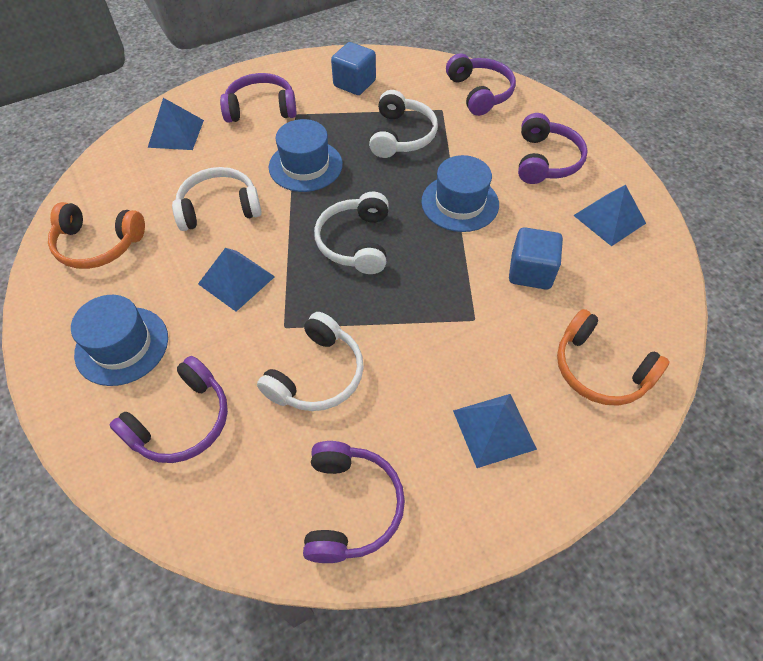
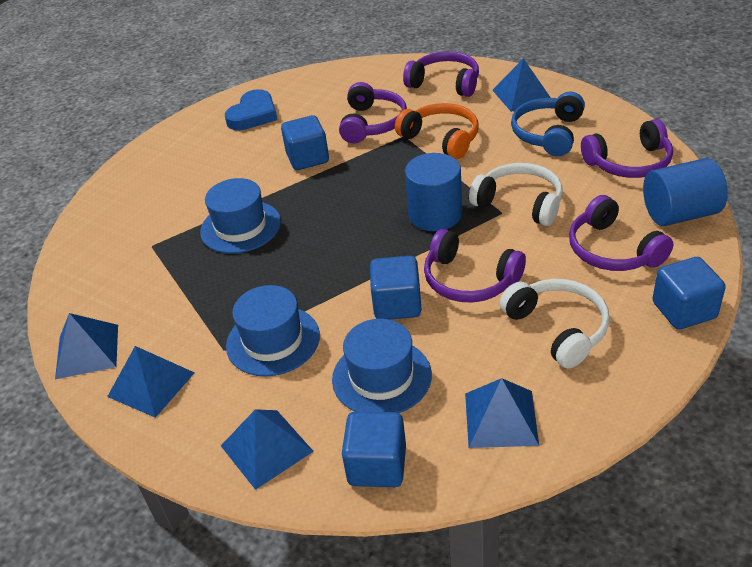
blue cube: [331,42,376,95] [509,227,563,290] = 2 -> [281,115,329,170] [342,412,406,487] [370,256,422,320] [652,257,726,329] = 4
blue cylinder: none = 0 -> [405,153,462,231] [643,158,728,226] = 2
blue headphones: none = 0 -> [511,92,585,156] = 1
blue heart: none = 0 -> [225,89,278,130] = 1
blue pyramid: [148,98,204,150] [198,248,275,312] [453,394,537,468] [573,185,646,246] = 4 -> [55,313,118,379] [107,346,195,418] [221,409,313,490] [465,378,539,448] [492,58,551,112] = 5
orange headphones: [48,202,145,269] [557,309,670,406] = 2 -> [395,103,478,159] = 1
white headphones: [172,167,262,231] [257,312,364,411] [314,192,389,274] [369,90,438,158] = 4 -> [469,163,563,226] [500,279,610,368] = 2

